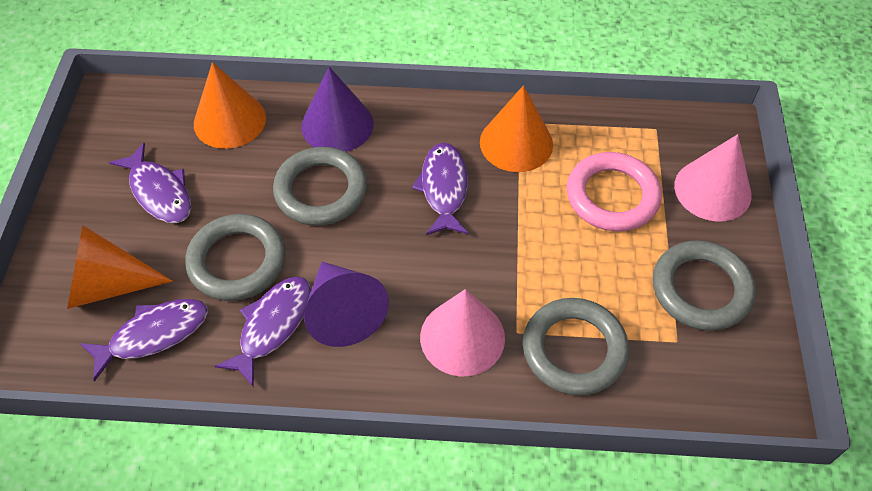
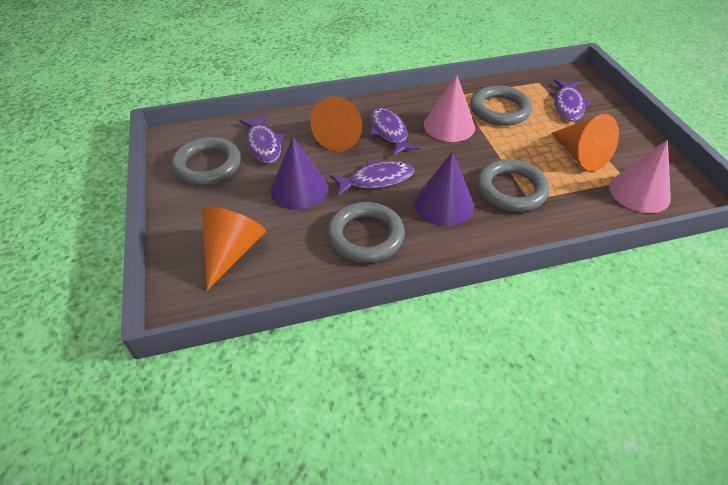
pink ring: [567,152,662,231] = 1 -> none = 0

